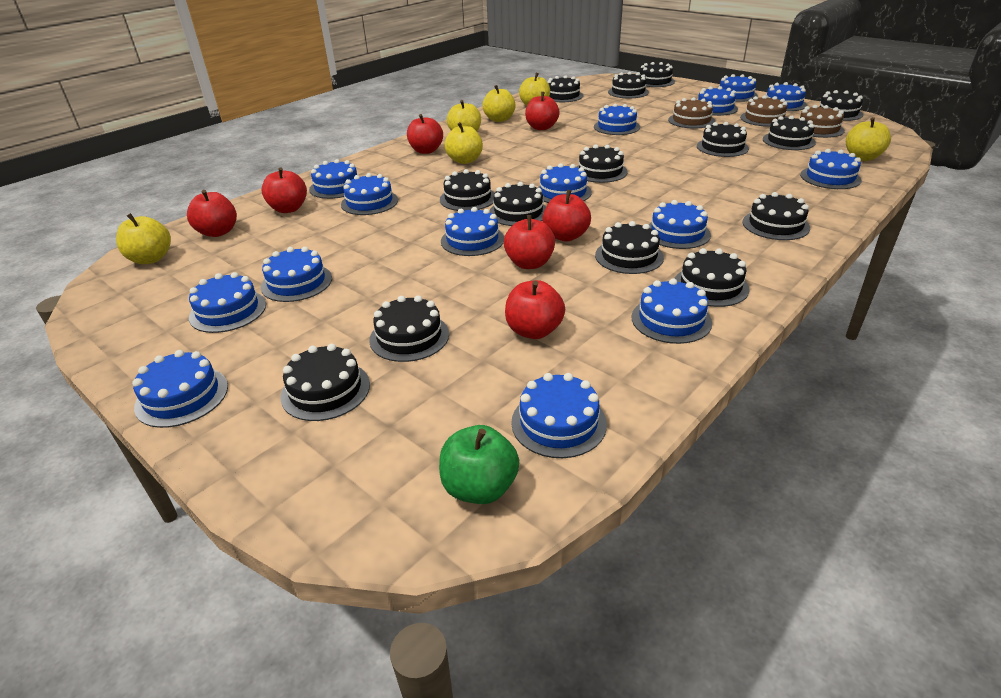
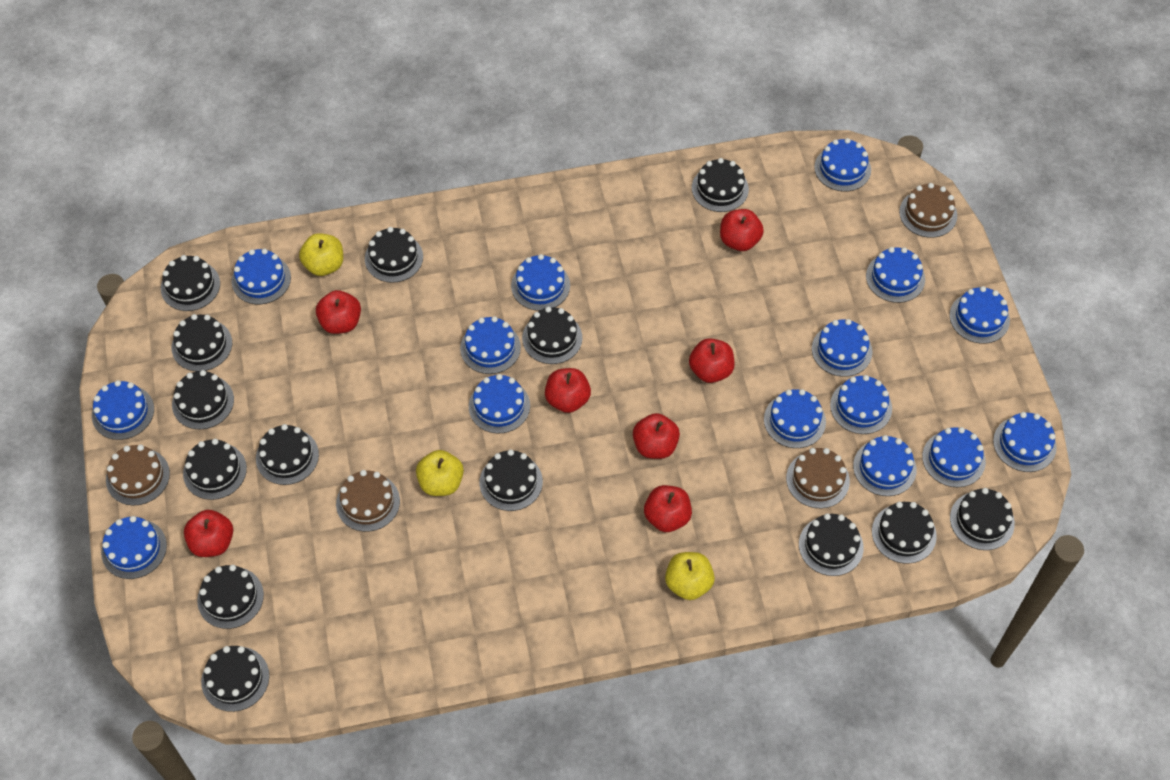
brown cake: [668,97,715,128] [740,95,788,127] [799,105,845,138] = 3 -> [106,445,170,506] [336,470,400,532] [786,448,850,508] [899,183,957,238] = 4
green apple: [439,425,519,504] = 1 -> none = 0
yellow apple: [116,213,171,264] [445,122,483,164] [447,100,481,131] [482,85,516,122] [519,73,550,106] [846,117,891,161] = 6 -> [299,233,343,276] [416,450,464,496] [665,552,715,600] = 3

